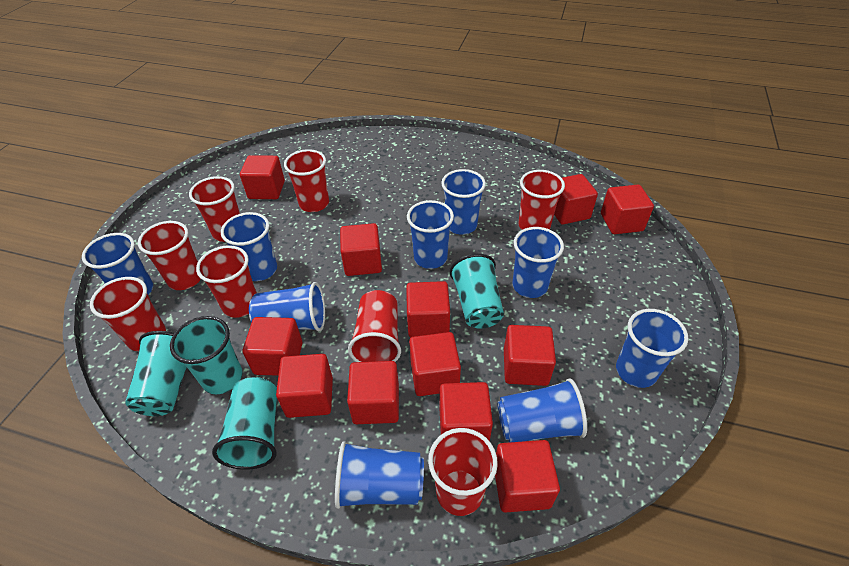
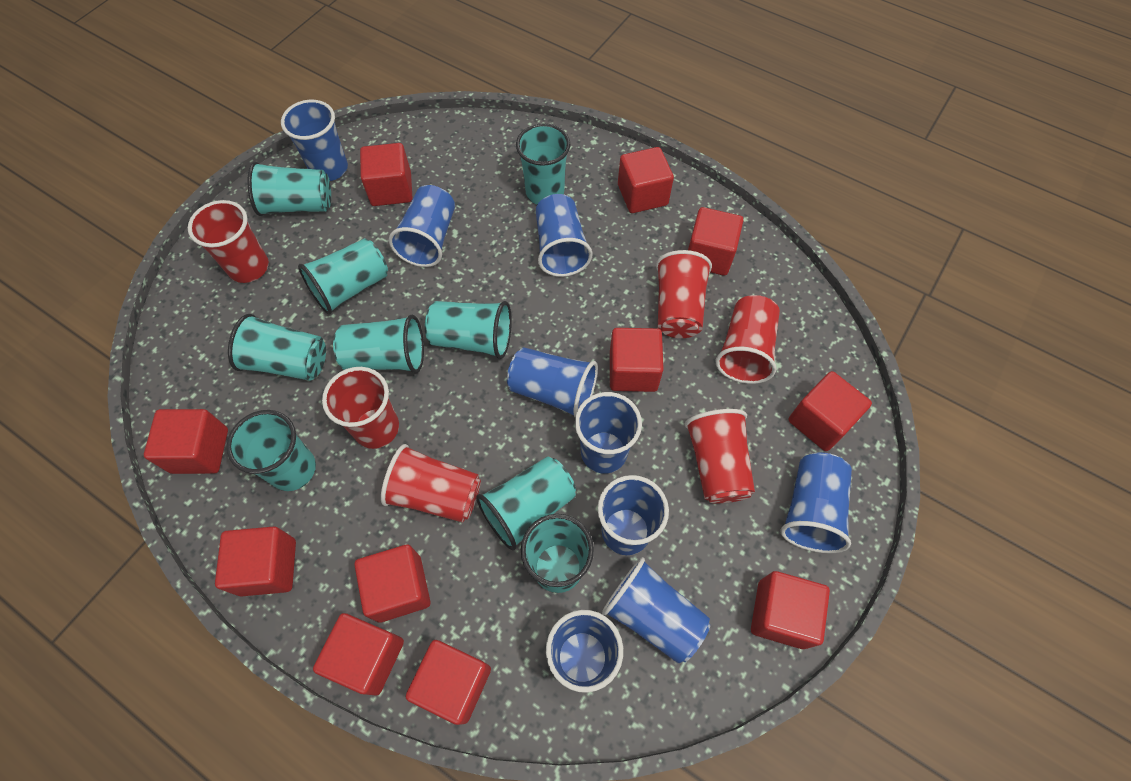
red cube: [240,155,285,199] [243,317,303,376] [276,354,333,418] [340,223,382,276] [347,361,399,424] [406,281,450,337] [409,332,461,396] [439,382,493,441] [495,440,560,513] [504,325,556,386] [554,174,598,225] [601,185,654,234] = 12 -> [144,409,228,474] [215,526,296,597] [313,613,404,696] [354,545,430,623] [360,143,412,206] [406,640,491,725] [610,328,664,392] [618,147,674,213] [688,207,743,276] [751,571,830,649] [788,371,872,451] = 11
red cup: [90,277,166,351] [138,221,201,290] [189,176,240,242] [196,245,257,318] [284,149,329,212] [348,290,401,362] [428,428,498,516] [519,170,565,230] = 8 -> [188,200,269,283] [322,367,399,449] [381,444,481,523] [656,250,712,338] [685,409,755,504] [716,295,780,384] = 6
turquoise cup: [125,331,187,416] [170,316,243,394] [212,377,277,470] [450,254,504,329] = 4 -> [226,410,316,491] [228,314,326,381] [248,162,331,216] [298,238,388,314] [333,315,424,373] [425,301,512,359] [476,457,576,551] [516,123,571,204] [521,514,594,593] = 9

